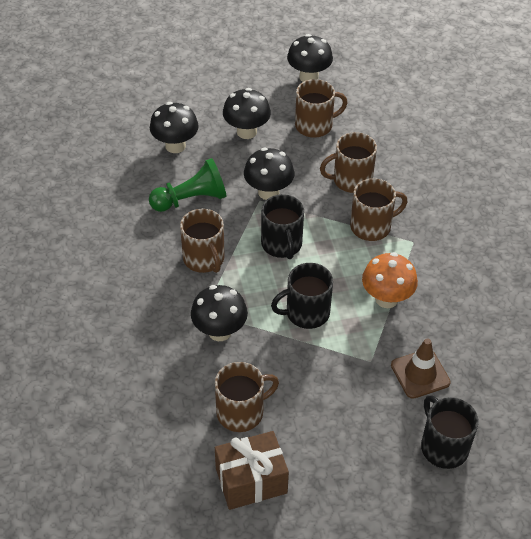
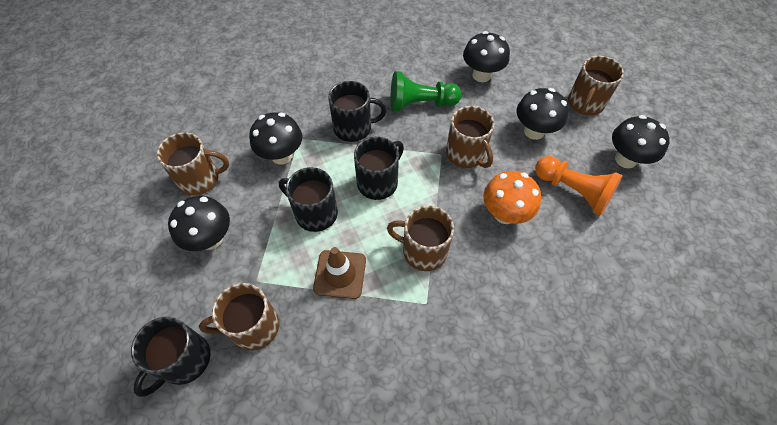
black mug: [261,194,304,259] [271,263,333,329] [421,395,479,469] = 3 -> [131,317,211,397] [279,167,338,232] [328,81,387,142] [354,136,404,200] = 4
brown gift: [215,431,289,510] = 1 -> none = 0
orange pawn: none = 0 -> [535,156,623,216] = 1

